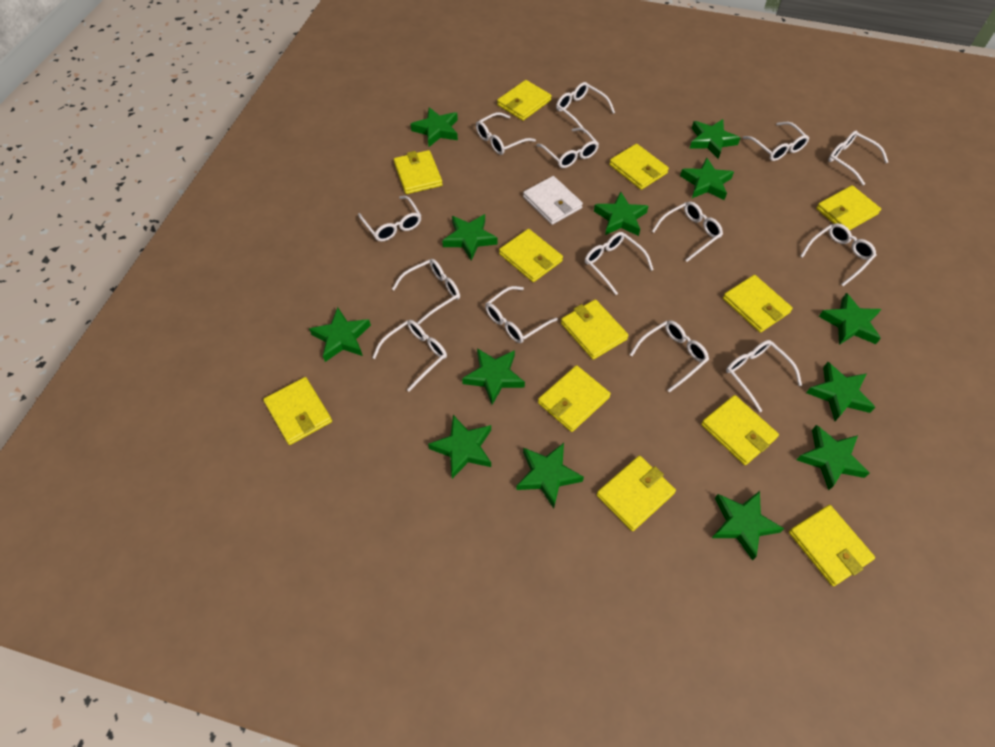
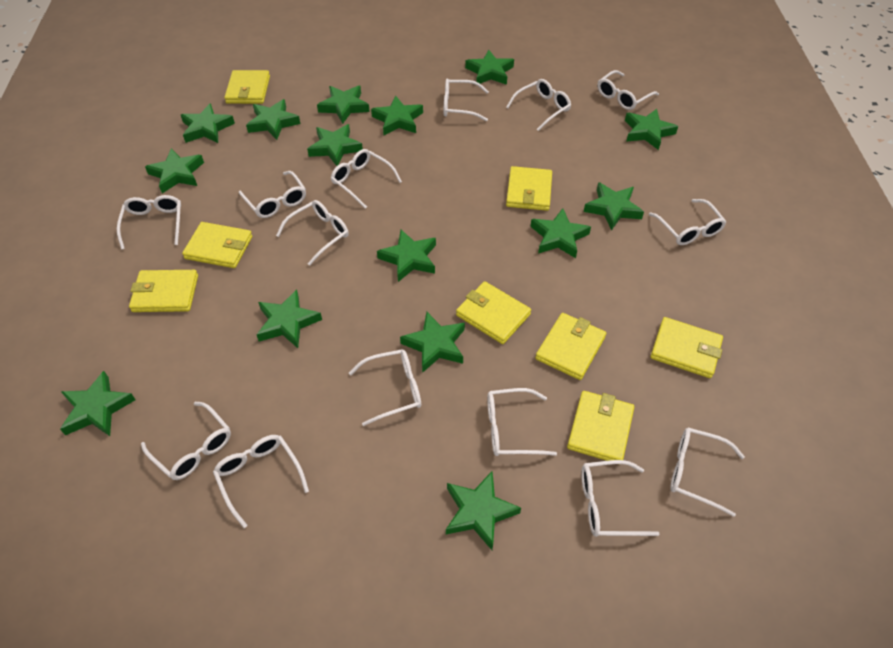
green star: [309,307,371,362] [411,107,458,147] [428,415,491,479] [442,214,498,261] [462,348,525,405] [516,443,584,508] [594,191,648,236] [680,157,734,200] [689,119,740,159] [712,491,784,561] [797,425,869,490] [806,362,876,421] [819,293,881,345] = 13 -> [60,371,136,436] [145,148,204,193] [181,103,235,143] [246,99,300,140] [256,290,322,348] [307,124,363,166] [317,85,370,124] [371,96,423,135] [377,230,436,282] [400,312,465,373] [446,471,521,550] [465,50,514,85] [530,208,591,258] [583,182,644,231] [625,109,678,150] = 15
white wallet: [523,176,583,225] = 1 -> none = 0
yellow wallet: [263,377,332,445] [394,150,443,194] [497,80,551,121] [499,229,563,282] [538,365,611,432] [561,299,629,360] [596,456,676,531] [609,144,669,190] [701,395,779,465] [723,275,793,333] [789,505,875,586] [816,185,881,230] = 12 -> [129,270,198,312] [182,222,252,268] [224,70,270,104] [456,281,531,344] [506,166,552,211] [535,313,606,380] [567,391,634,461] [651,317,723,378] = 8

